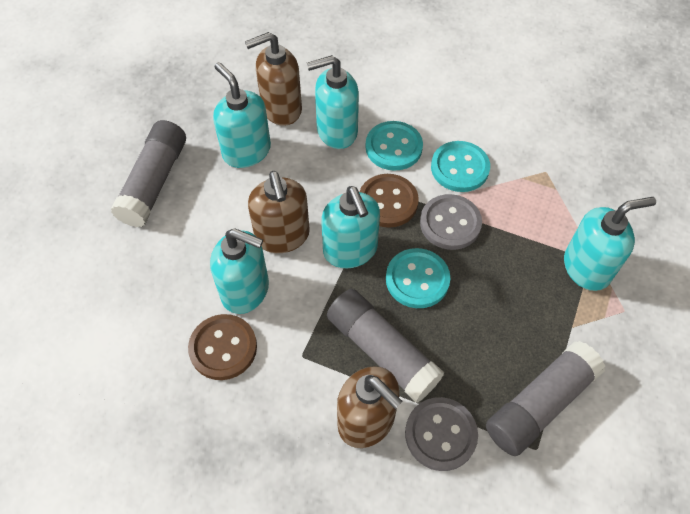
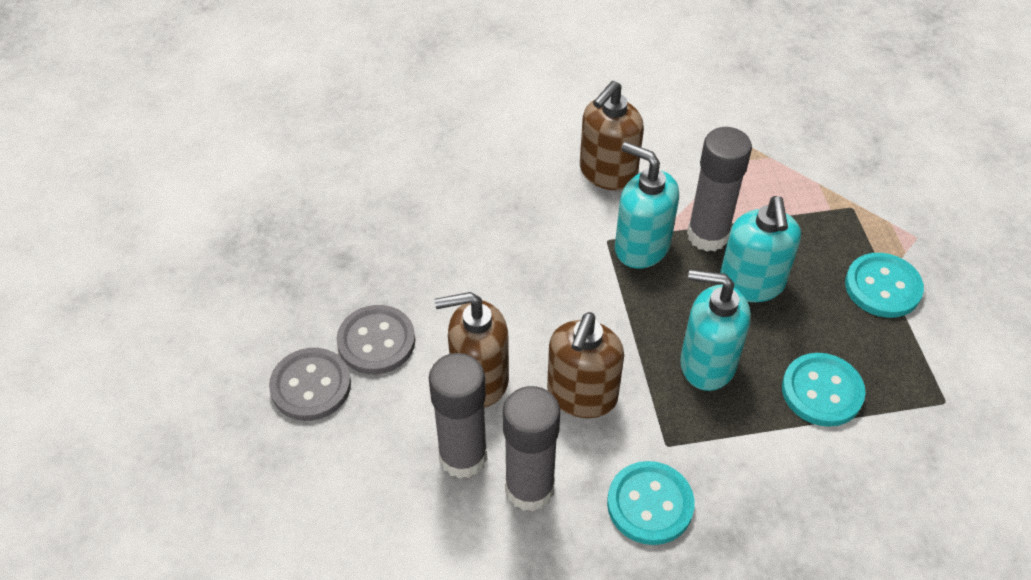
brown button: [188,314,257,380] [359,174,419,228] = 2 -> none = 0
turquoise soap dispenser: [210,228,269,314] [213,62,271,168] [307,55,359,149] [321,186,380,268] [564,197,656,291] = 5 -> [615,142,679,268] [680,270,751,391] [720,196,801,302] = 3

